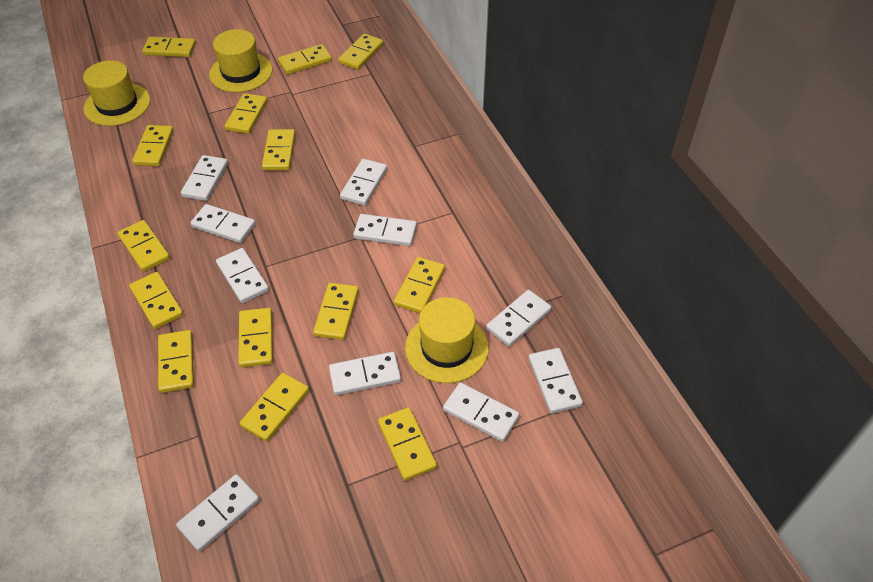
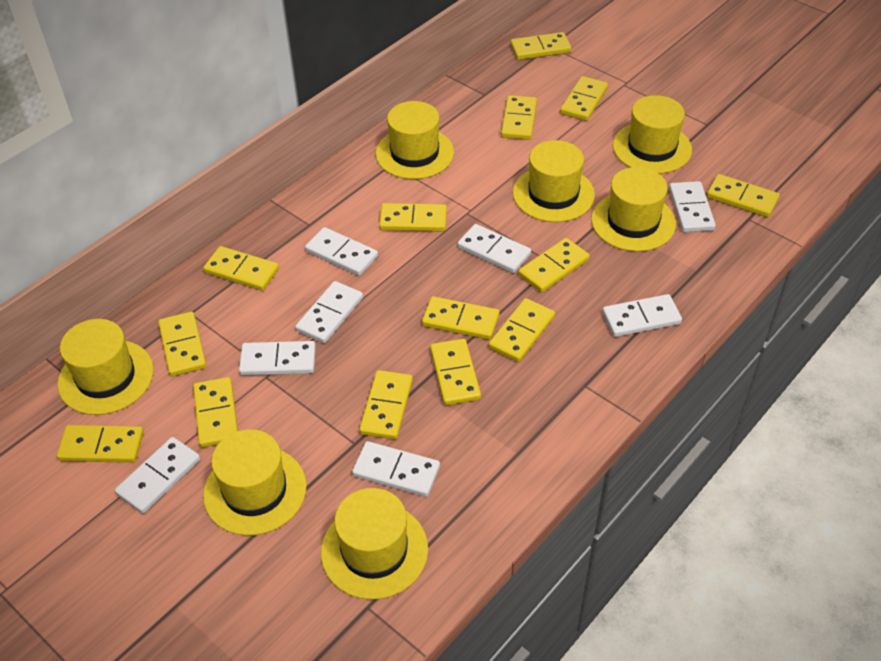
white domino: [176,474,260,552] [181,155,228,201] [191,204,256,243] [216,248,269,303] [329,352,401,395] [340,159,387,206] [353,214,417,246] [443,382,520,442] [486,290,552,347] [529,348,583,414] = 10 -> [115,437,200,514] [239,341,316,375] [295,281,363,343] [305,227,378,276] [352,441,440,497] [458,224,531,273] [602,294,682,337] [669,181,716,232] = 8
yellow hat: [83,60,150,126] [209,29,273,92] [405,297,489,383] = 3 -> [58,319,154,415] [203,429,307,536] [321,488,428,600] [376,101,454,179] [513,140,595,222] [591,167,676,252] [613,95,692,174] = 7

